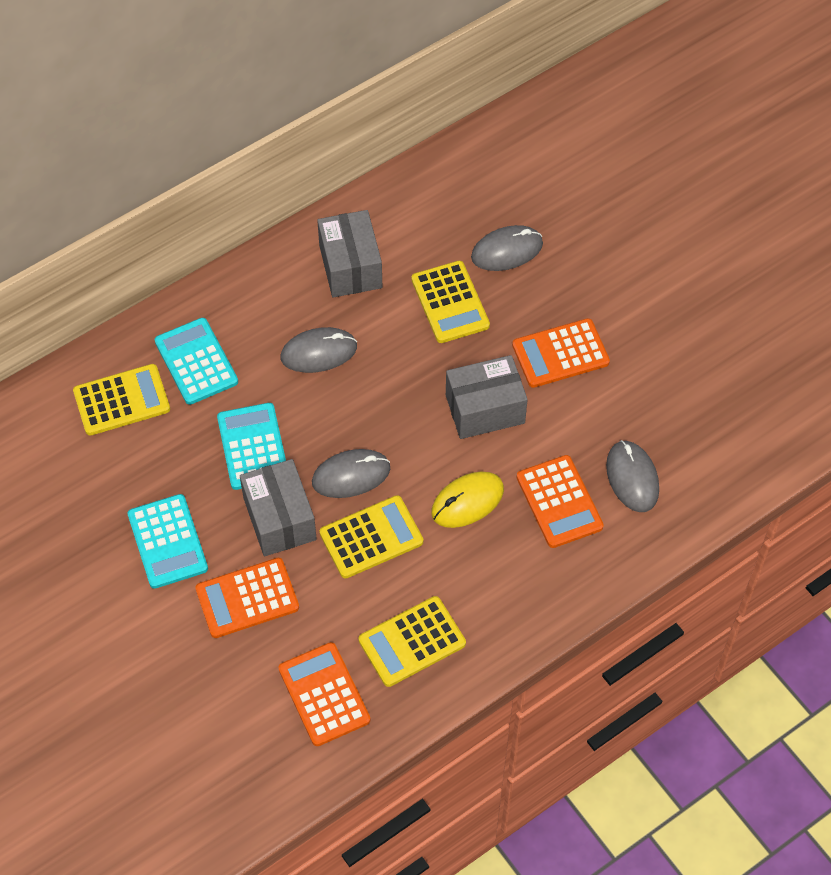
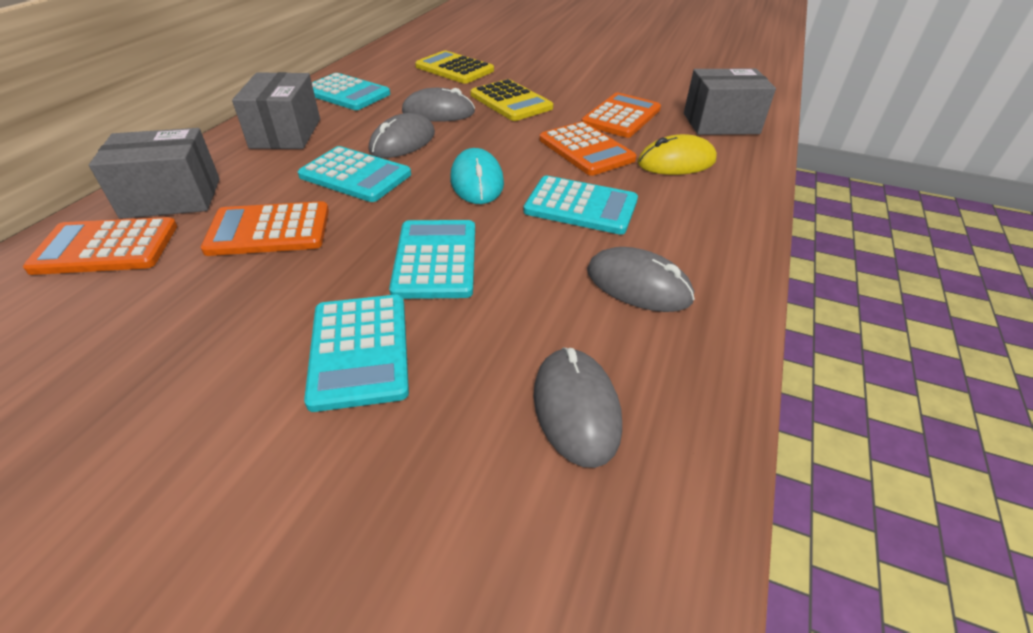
turquoise calculator: [128,494,208,589] [155,318,238,405] [217,403,286,490] = 3 -> [298,146,411,202] [304,295,409,412] [312,73,390,110] [389,220,475,299] [523,176,638,235] = 5
turquoise mouse: none = 0 -> [450,148,504,204] = 1
yellow calculator: [73,364,170,436] [320,495,423,578] [359,596,466,687] [411,261,490,343] = 4 -> [415,50,494,84] [470,79,553,121] = 2

